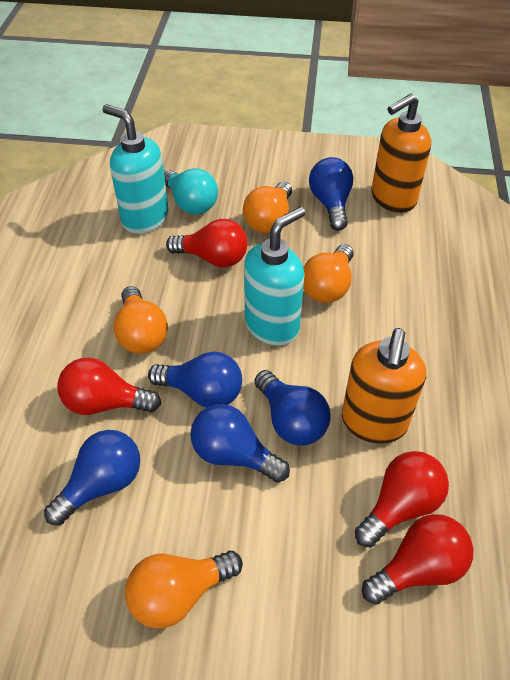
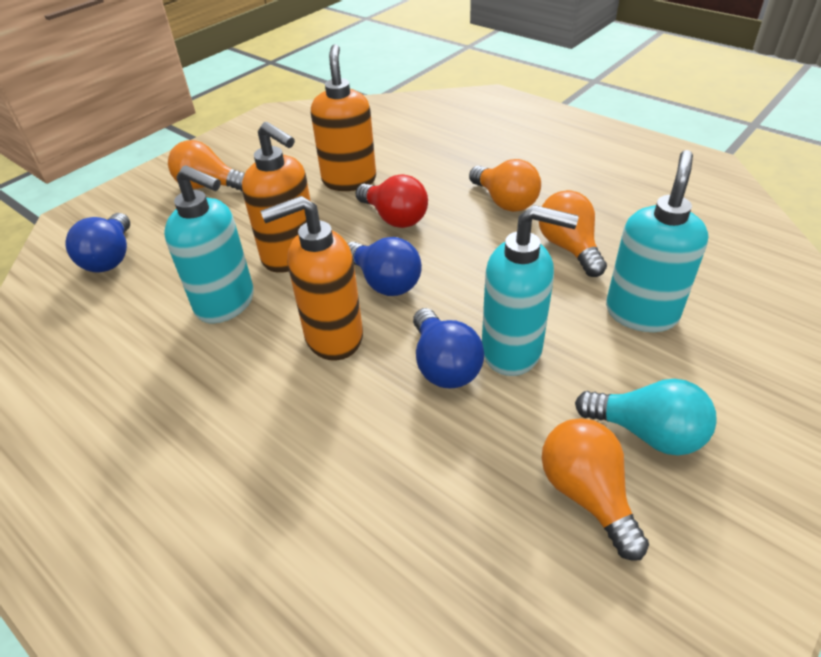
blue light bulb: [44,430,140,525] [148,351,242,408] [190,404,290,483] [254,370,331,445] [309,157,353,231] = 5 -> [65,213,130,273] [347,237,422,296] [413,308,484,388] = 3
orange soap dispenser: [342,328,426,444] [371,94,431,213] = 2 -> [242,122,311,273] [261,196,363,361] [311,44,376,191] = 3
red light bulb: [57,358,161,415] [166,219,248,267] [355,451,449,548] [362,514,473,605] = 4 -> [355,174,428,228] = 1
turquoise soap dispenser: [102,104,169,234] [244,207,305,346] = 2 -> [164,165,254,323] [482,205,579,376] [606,150,708,332] = 3

